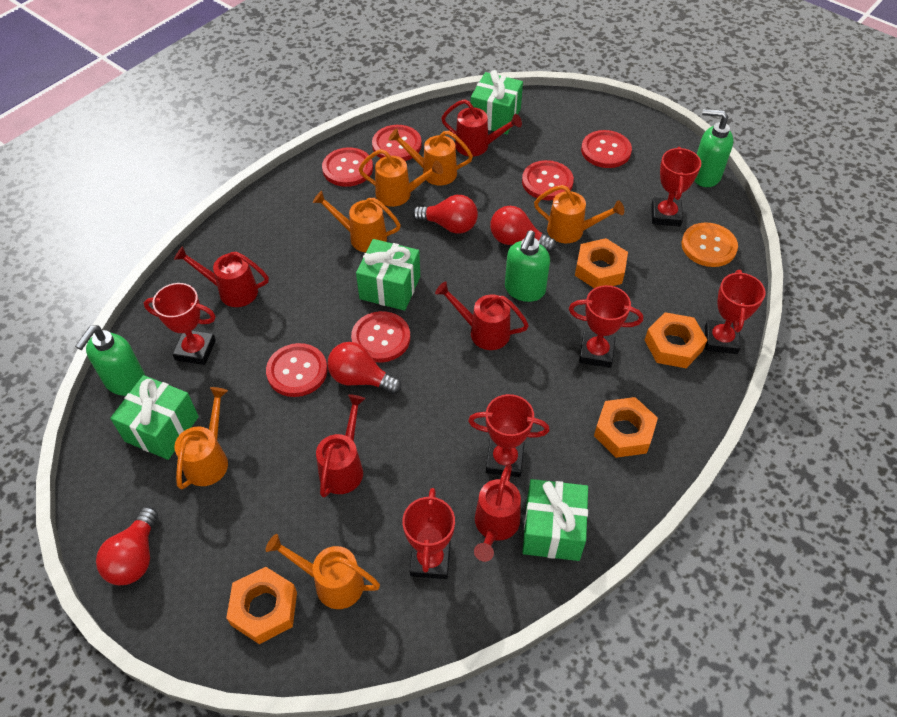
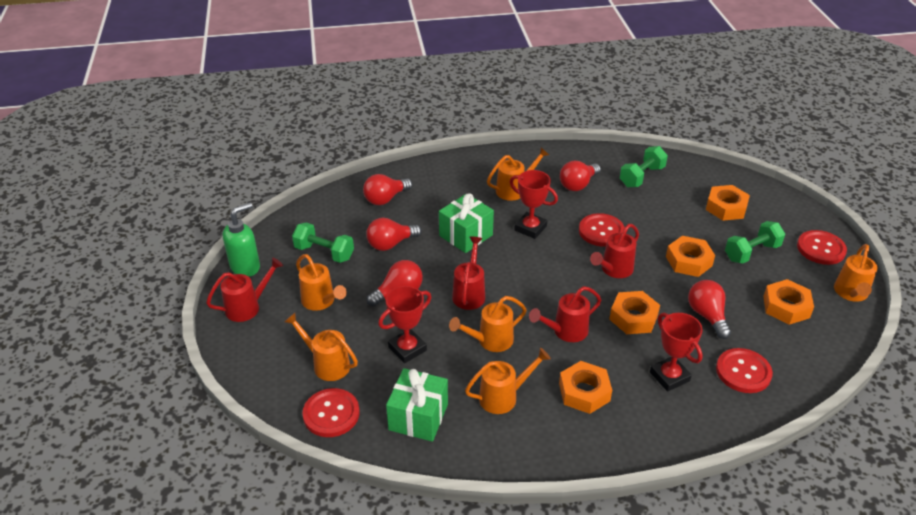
green dumbbell: none = 0 -> [292,222,354,263] [620,146,668,187] [725,221,785,264] = 3
green gift: [110,375,199,460] [356,239,420,311] [471,70,523,134] [522,479,588,561] = 4 -> [386,368,448,442] [439,193,494,253] = 2
green soap dispenser: [75,325,145,396] [505,230,550,302] [694,109,733,187] = 3 -> [223,203,260,277] = 1
orange button: [682,222,738,267] = 1 -> none = 0
orange nut: [226,567,297,644] [575,238,628,288] [594,397,658,458] [645,312,707,368] = 4 -> [559,361,612,414] [609,291,660,334] [666,236,715,277] [706,185,750,221] [763,279,814,325] = 5
red button: [266,343,328,397] [322,147,373,187] [351,311,410,362] [372,125,422,161] [522,160,574,200] [581,130,632,168] = 6 -> [302,388,360,437] [579,213,625,247] [716,348,773,393] [797,230,847,265] = 4
red light bulb: [96,507,158,585] [327,342,402,394] [412,195,478,233] [490,206,556,252] = 4 -> [363,174,412,205] [366,218,422,251] [367,260,423,307] [560,161,601,191] [688,280,731,339] = 5
red trophy: [144,283,216,365] [402,488,455,579] [468,394,549,477] [569,285,643,368] [652,147,701,226] [705,270,766,354] = 6 -> [378,286,431,363] [510,170,558,239] [650,313,703,392] = 3
red watering can: [174,246,269,307] [316,394,366,497] [435,281,529,350] [441,99,522,156] [474,464,521,562] = 5 -> [206,257,283,322] [452,237,485,310] [529,286,601,342] [590,224,639,278] = 4

